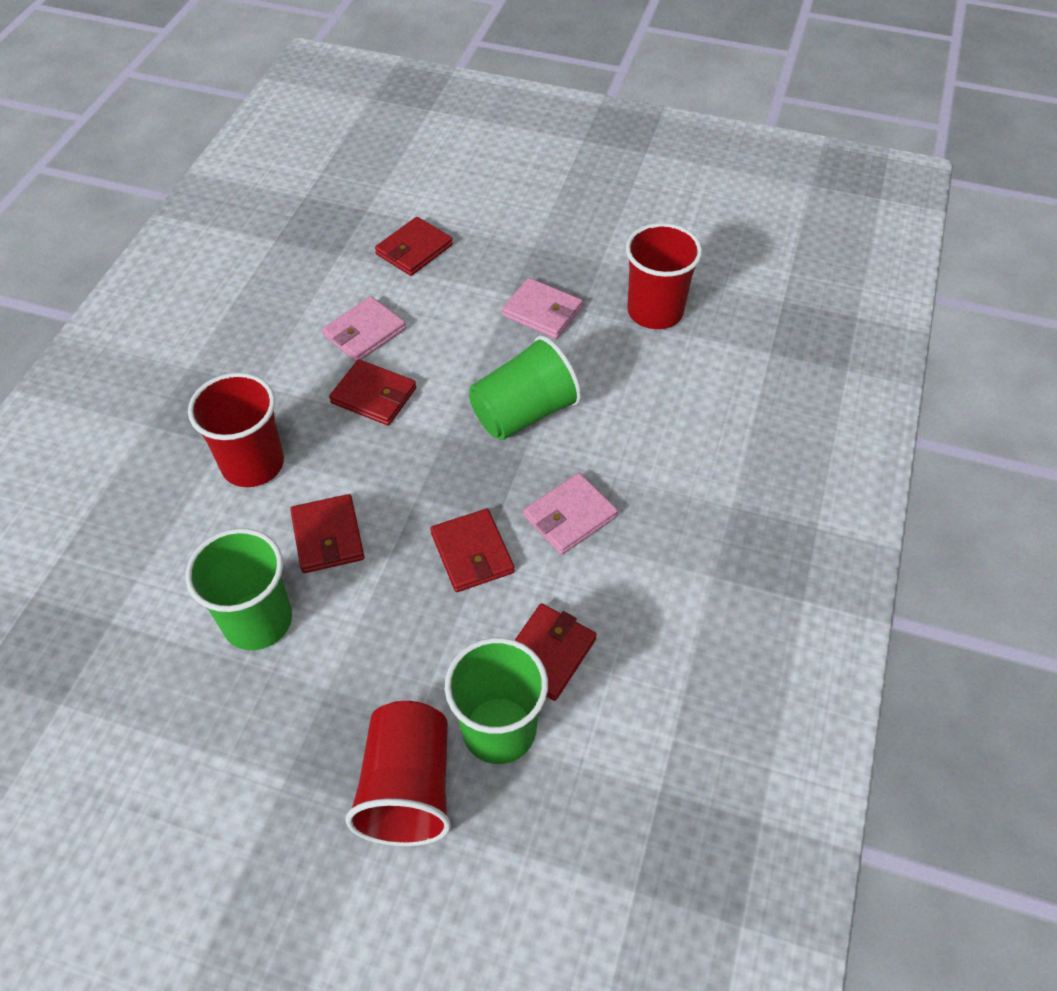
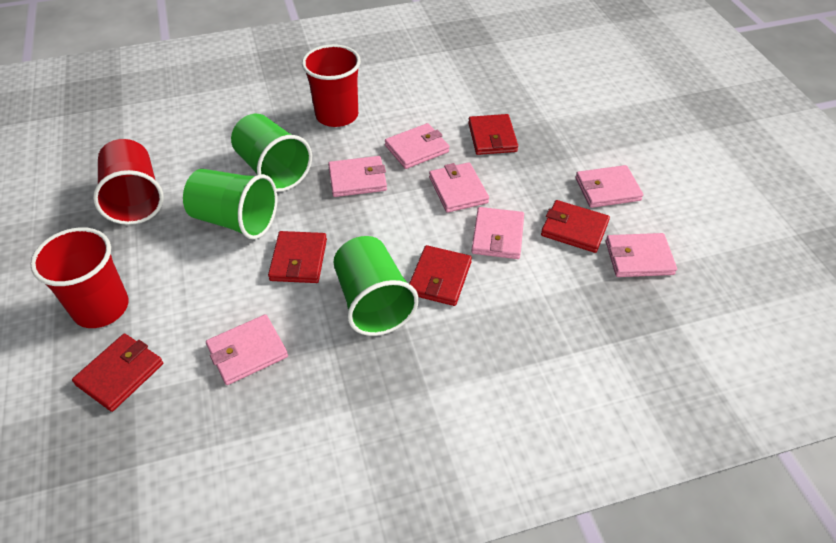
pink wallet: [322,296,406,361] [502,278,583,339] [523,473,618,555] = 3 -> [206,314,288,385] [328,156,387,197] [385,123,450,169] [429,162,489,213] [471,207,524,259] [575,165,643,208] [606,233,677,277] = 7

